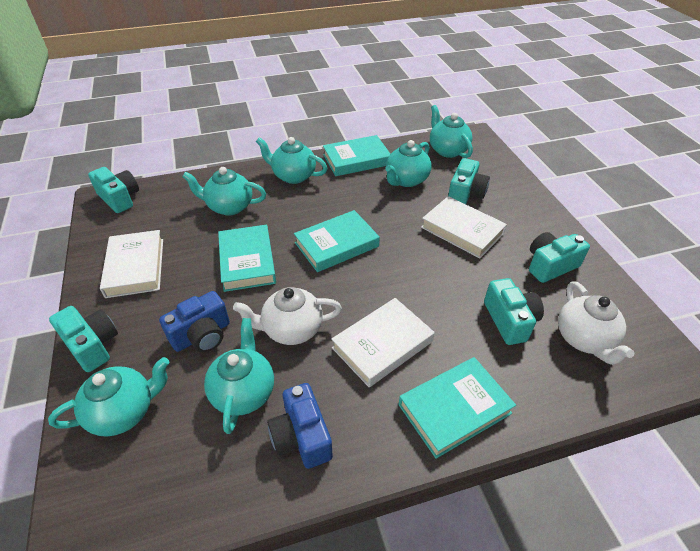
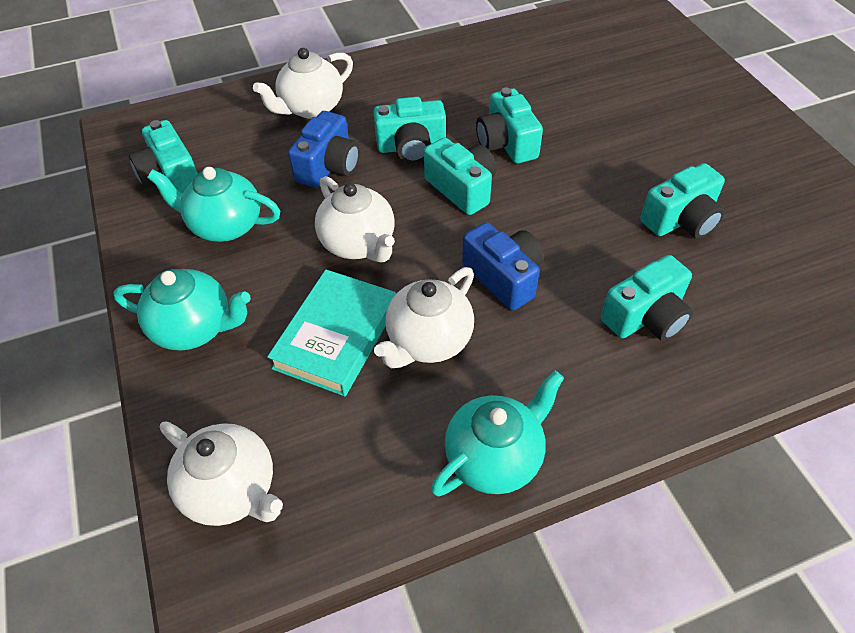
turquoise book: [218,225,276,292] [294,210,380,272] [323,135,390,176] [399,357,516,459] = 4 -> [267,269,396,396] = 1
turquoise camera: [49,306,118,372] [88,167,139,213] [448,158,490,204] [484,278,544,345] [529,232,590,283] = 5 -> [129,120,198,193] [374,97,446,163] [424,137,496,215] [476,88,543,164] [601,255,693,341] [640,163,725,239] = 6
turquoise teapot: [48,357,170,437] [182,167,266,215] [204,318,274,434] [256,137,327,184] [385,140,432,187] [430,105,473,158] = 6 -> [113,269,251,350] [147,167,280,242] [431,371,564,496] = 3
white book: [100,230,163,298] [331,298,435,387] [421,196,507,259] = 3 -> none = 0
white teapot: [233,287,342,345] [558,281,634,365] = 2 -> [160,421,283,526] [253,48,353,119] [315,176,395,263] [374,267,474,368] = 4

